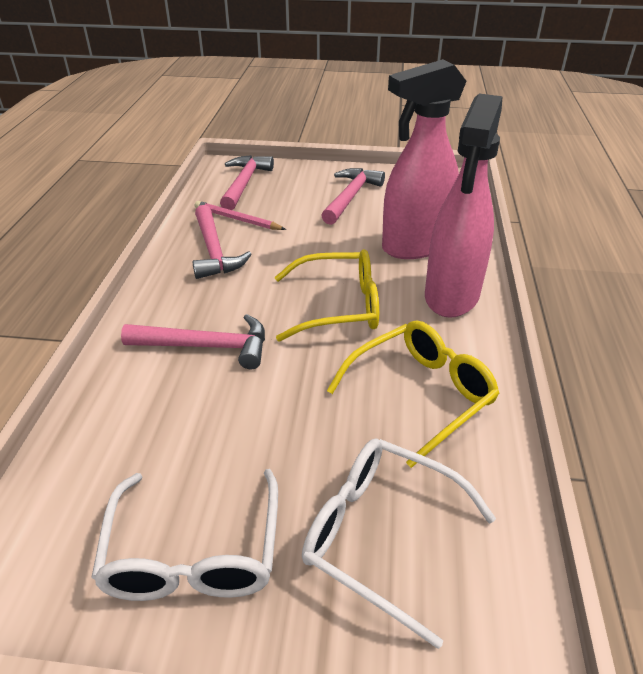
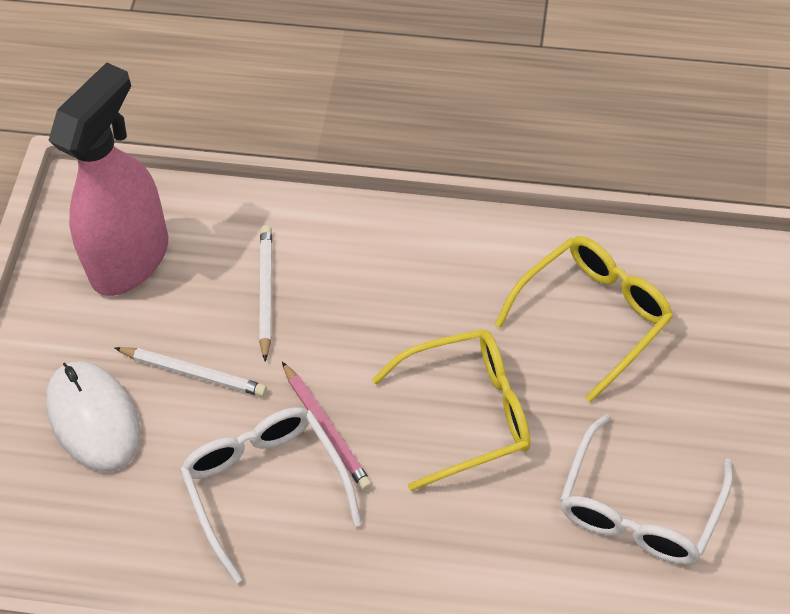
pink hammer: [121,314,265,369] [192,205,252,279] [220,155,274,210] [321,168,385,225] = 4 -> none = 0
pink spray bottle: [382,59,467,259] [425,94,502,318] = 2 -> [48,62,168,296] = 1
white mouse: none = 0 -> [46,361,140,472] = 1
white pencil: none = 0 -> [115,347,267,397] [259,225,272,362] = 2

